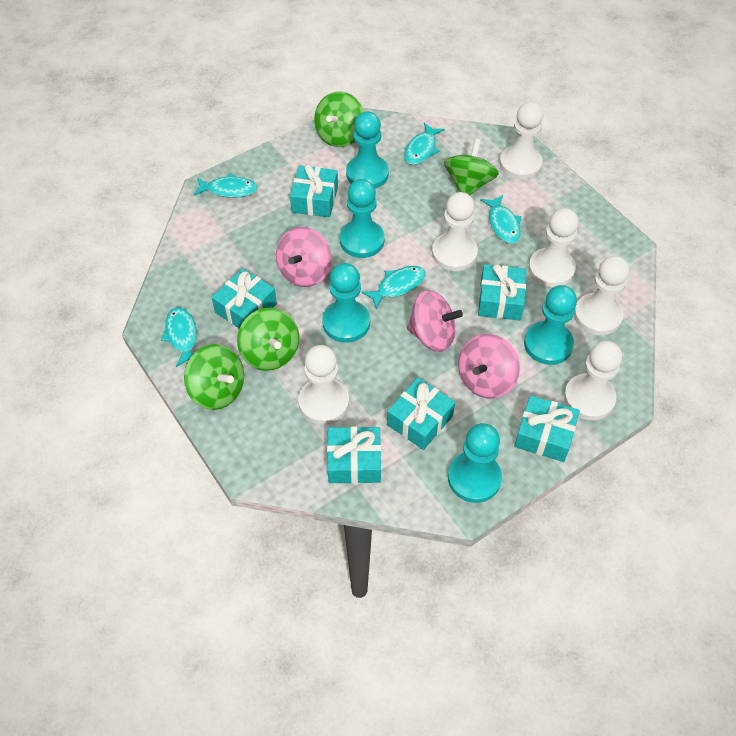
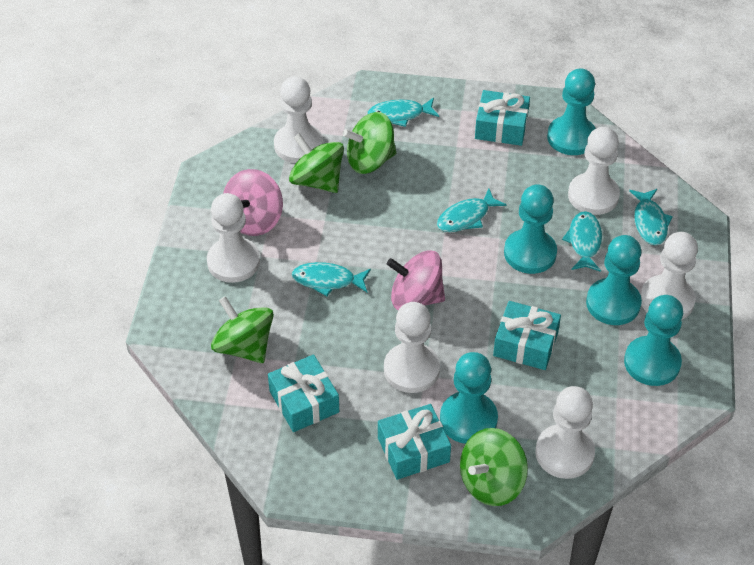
pink spinning top: [276,227,332,287] [407,290,463,352] [458,334,520,399] = 3 -> [223,169,283,236] [387,250,445,310] = 2
turquoise gift: [211,268,277,329] [290,164,338,217] [327,426,381,484] [387,378,455,450] [478,264,526,320] [514,395,580,462] = 6 -> [268,354,339,432] [378,404,451,480] [475,90,530,146] [493,301,561,370] = 4

